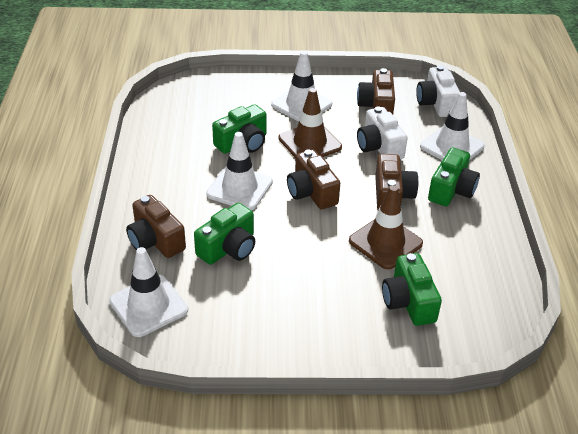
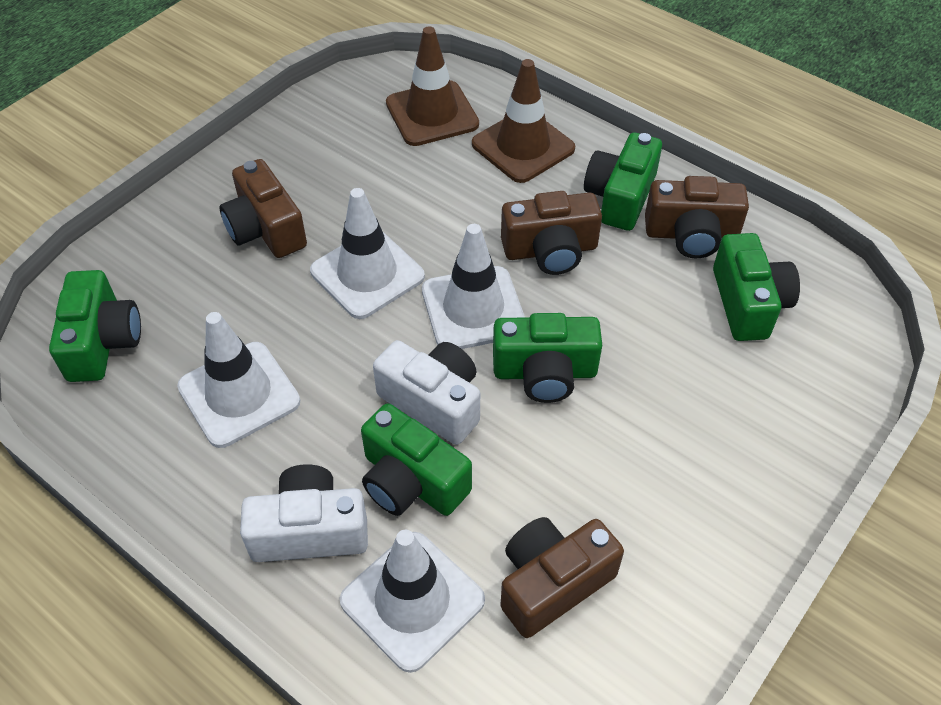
green camera: [194,203,255,265] [212,104,267,154] [382,253,442,326] [428,148,480,206] = 4 -> [49,270,141,382] [361,403,472,516] [493,313,602,403] [584,133,662,231] [713,233,800,341] = 5

